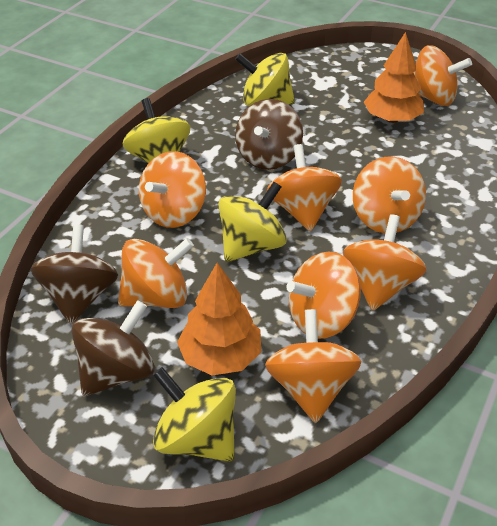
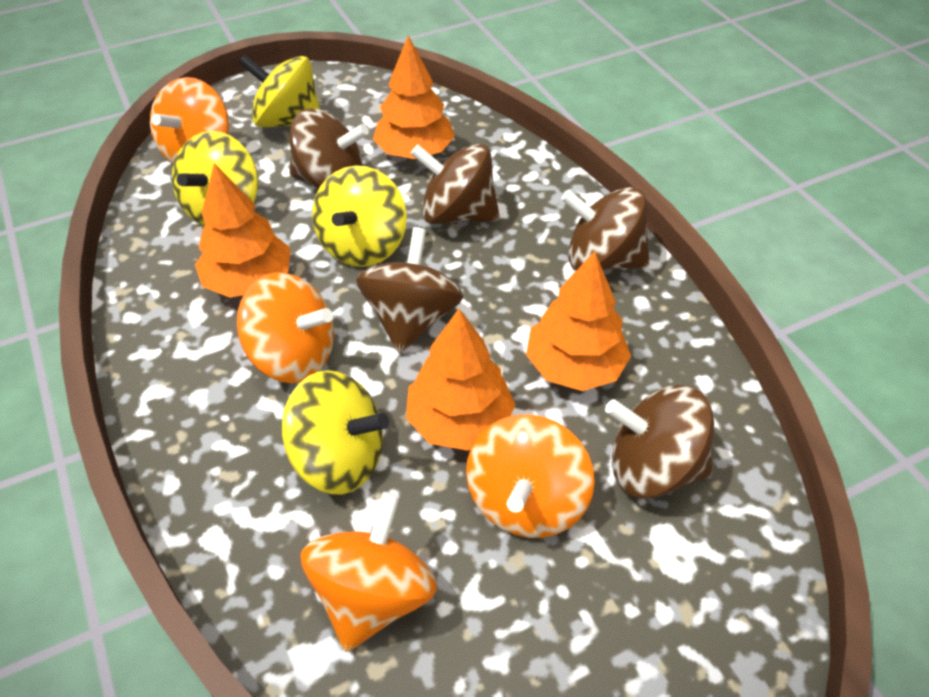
brown spinning top: [31,224,118,324] [72,300,155,396] [235,99,303,170] = 3 -> [290,108,369,189] [356,227,463,354] [410,144,500,224] [561,187,650,270] [605,385,714,498] = 5
orange spinning top: [118,238,194,308] [139,151,206,228] [265,309,362,423] [267,144,342,232] [286,251,361,339] [343,214,427,311] [353,157,426,233] [413,45,472,106] = 8 -> [150,77,229,164] [237,272,334,383] [301,492,437,652] [466,414,595,538] = 4
orange tree: [177,263,261,375] [364,32,424,123] = 2 -> [195,163,291,298] [373,36,455,159] [406,309,516,451] [526,251,631,391] = 4

